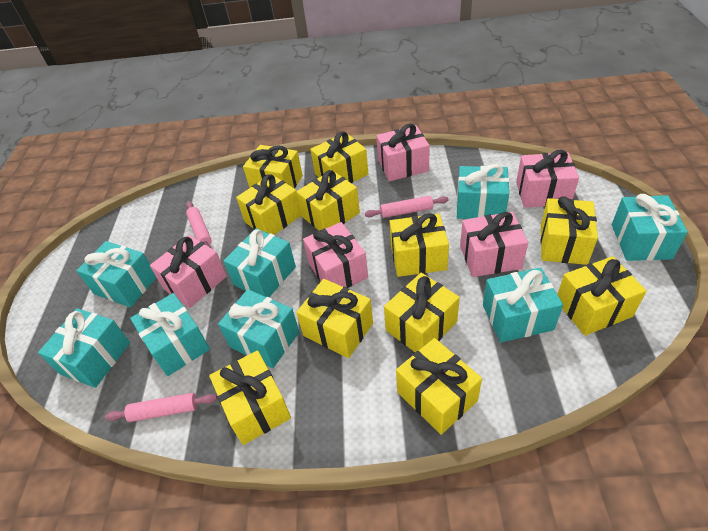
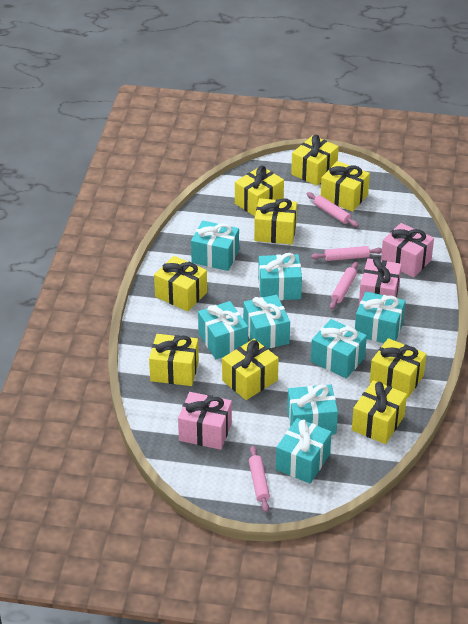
pink gift: [150,235,227,308] [303,222,368,288] [376,124,430,181] [460,212,528,277] [516,150,579,208] = 5 -> [178,392,232,450] [359,257,402,305] [381,223,434,277] = 3
pink rolling pin: [105,393,217,422] [186,201,212,249] [365,196,449,218] = 3 -> [249,446,270,512] [307,192,359,227] [311,246,382,261] [330,262,358,309] = 4
yellow gift: [209,350,291,445] [236,174,301,235] [243,145,303,189] [296,170,360,230] [296,279,373,358] [310,131,368,183] [384,273,460,352] [390,213,449,277] [396,338,482,435] [540,196,598,265] [557,256,647,336] = 11 -> [149,334,199,386] [154,256,207,311] [222,339,279,400] [235,166,284,216] [254,198,297,244] [291,135,339,186] [321,161,370,212] [352,380,407,444] [370,338,426,398] = 9

